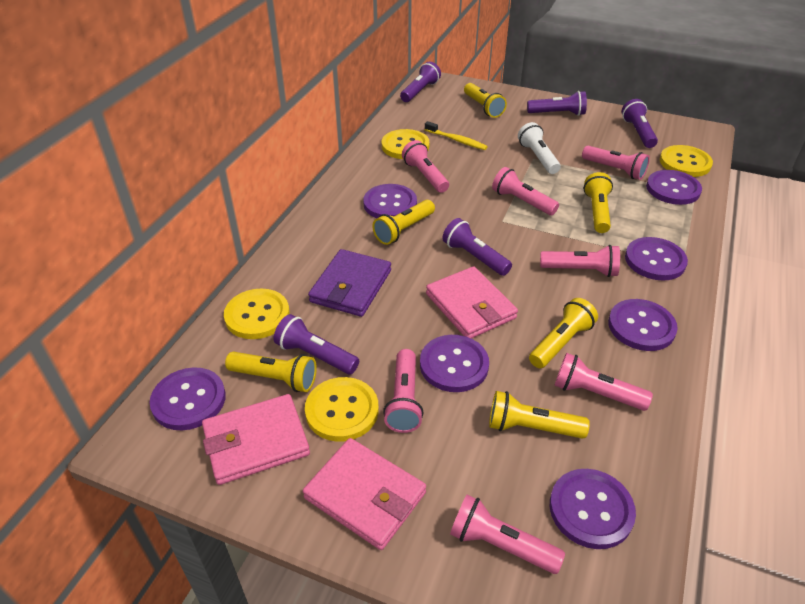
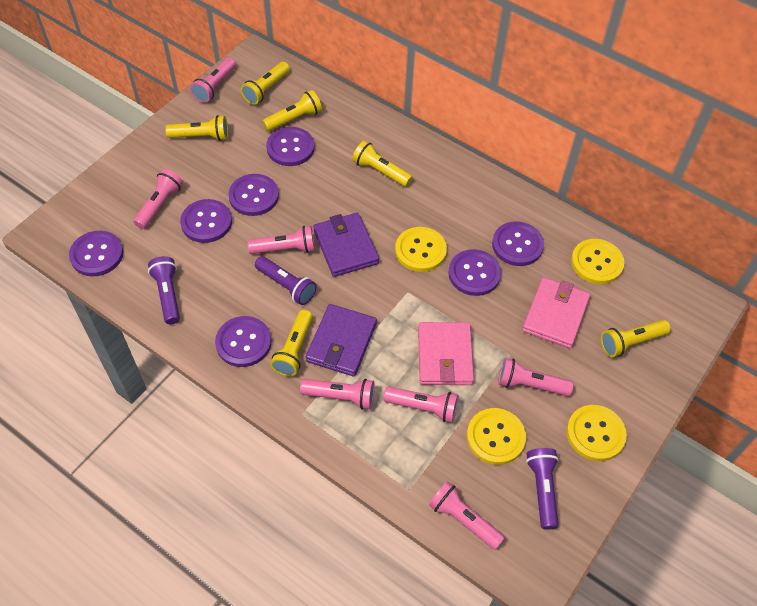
pink wallet: [202,394,310,485] [303,438,426,550] [426,266,518,339] = 3 -> [418,322,474,385] [522,277,590,348] = 2
purple flashlight: [274,314,359,374] [400,62,441,102] [442,218,512,276] [527,91,587,116] [622,99,658,148] = 5 -> [148,256,180,324] [255,256,317,305] [526,448,559,530] = 3
purple wallet: [308,249,391,317] = 1 -> [306,304,377,377] [313,213,379,277] = 2
white flashlight: [518,122,561,174] = 1 -> none = 0
yellow toothbrush: [425,121,487,150] = 1 -> none = 0

